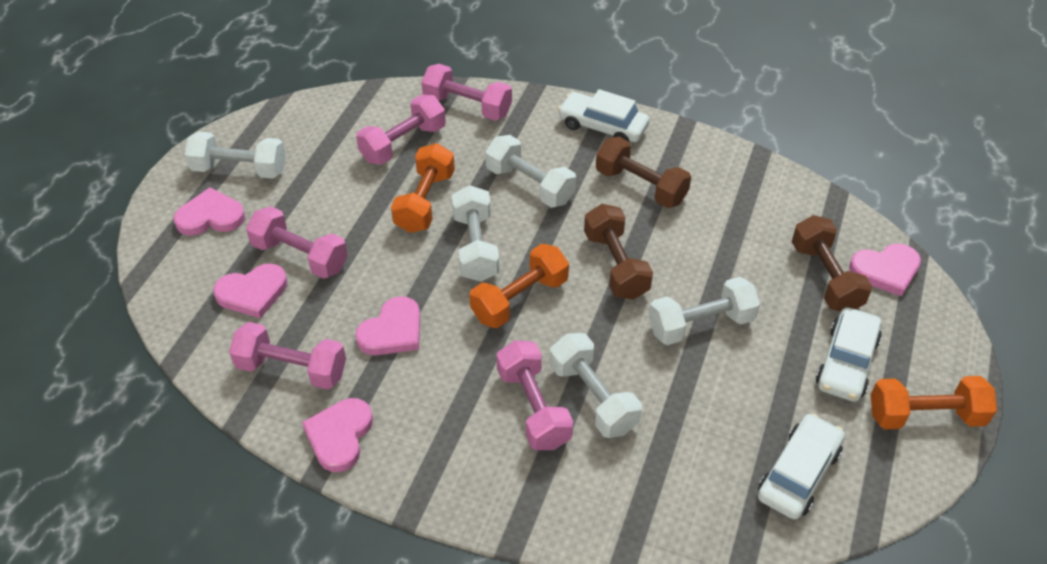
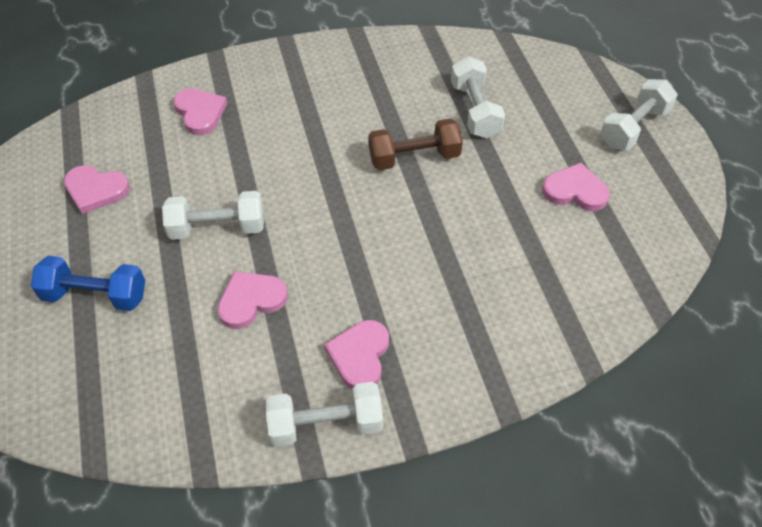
blue dumbbell: none = 0 -> [31,256,145,311] = 1
brown dumbbell: [584,204,653,300] [596,137,691,208] [792,215,872,312] = 3 -> [369,119,463,170] = 1
orange dumbbell: [391,143,455,233] [470,244,569,328] [871,376,997,429] = 3 -> none = 0
pink dumbbell: [229,322,346,390] [246,206,348,279] [356,95,446,165] [421,64,512,121] [497,340,573,450] = 5 -> none = 0
white car: [557,89,649,142] [758,413,845,520] [816,307,882,402] = 3 -> none = 0
white dumbbell: [184,132,286,179] [452,185,500,282] [485,135,576,208] [550,333,642,438] [649,277,760,345] = 5 -> [162,191,264,240] [266,382,383,447] [451,56,505,138] [600,79,678,150] = 4

